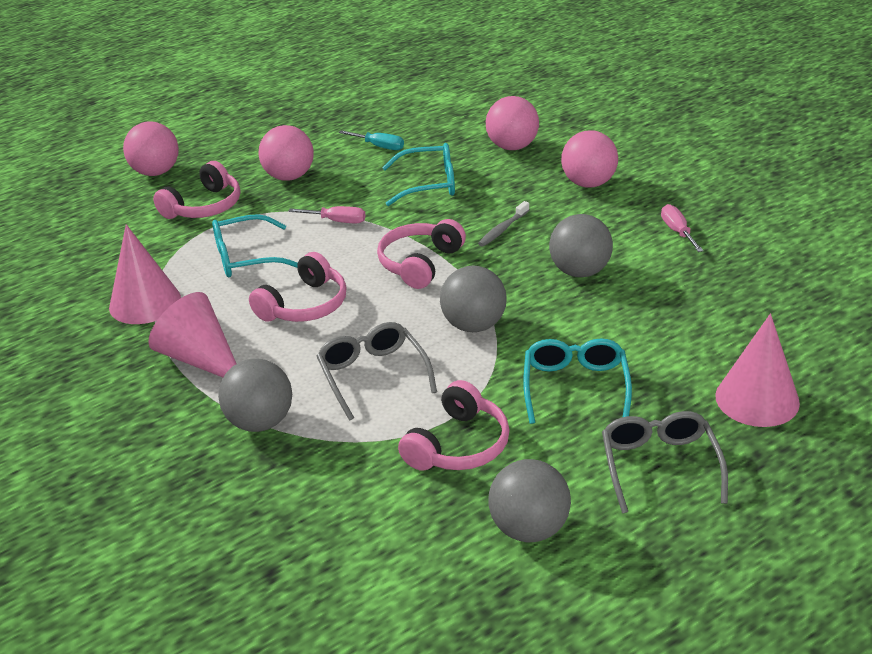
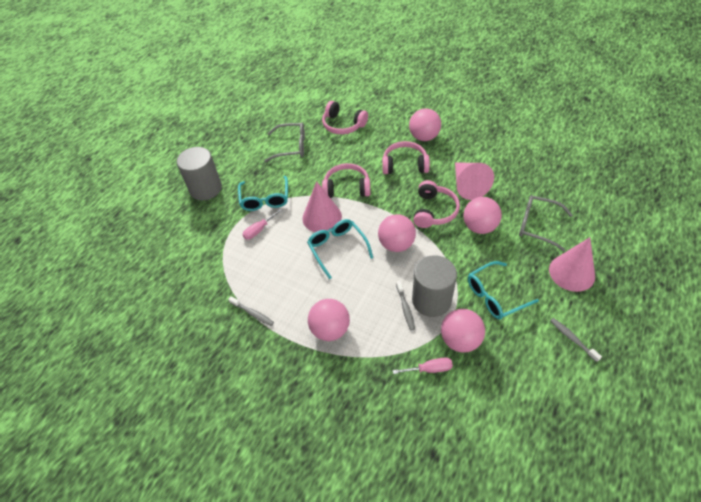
grey ball: [218,358,292,432] [440,266,507,332] [488,459,571,542] [549,214,613,277] = 4 -> none = 0
grey cylinder: none = 0 -> [177,147,222,200] [412,255,457,317] = 2
grey toothbrush: [478,201,529,247] = 1 -> [228,296,274,326] [396,281,415,330] [550,318,602,362] = 3
pink ball: [123,121,179,176] [258,125,314,181] [486,96,539,150] [561,130,618,188] = 4 -> [308,299,350,341] [378,214,416,252] [409,108,441,141] [441,309,485,353] [463,197,502,234] = 5
turquoise screwdriver: [339,130,404,150] = 1 -> none = 0

